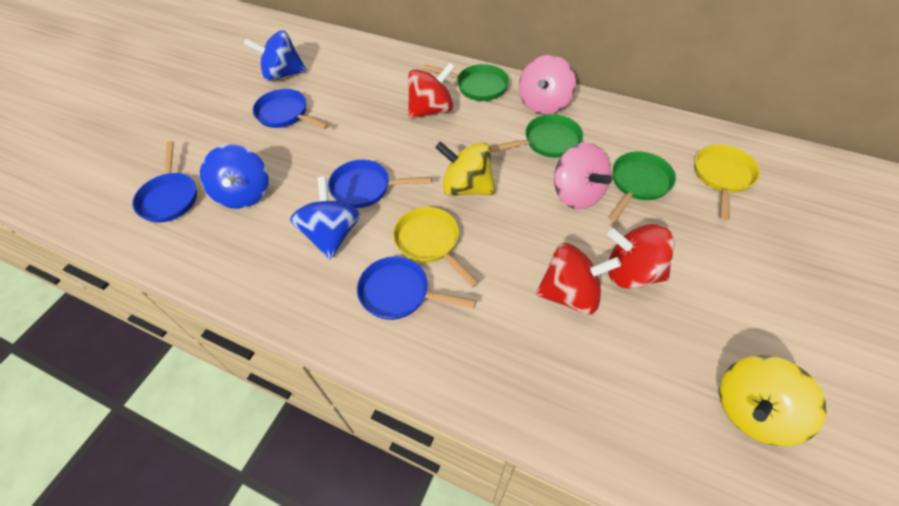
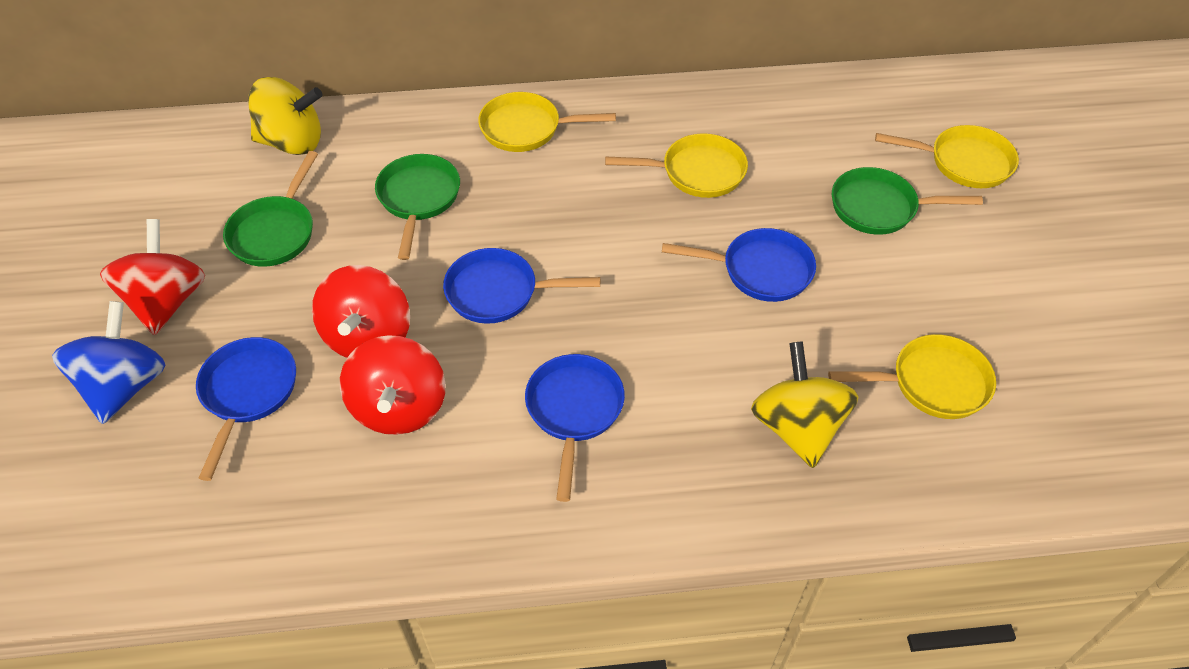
blue spinning top: [200,144,269,209] [244,30,307,81] [290,177,361,259] = 3 -> [52,301,166,424] = 1
pink spinning top: [519,55,576,115] [554,143,612,209] = 2 -> none = 0
yellow pan: [393,207,479,287] [695,145,760,220] = 2 -> [478,92,616,152] [605,133,748,198] [828,334,996,419] [875,125,1019,188] = 4

